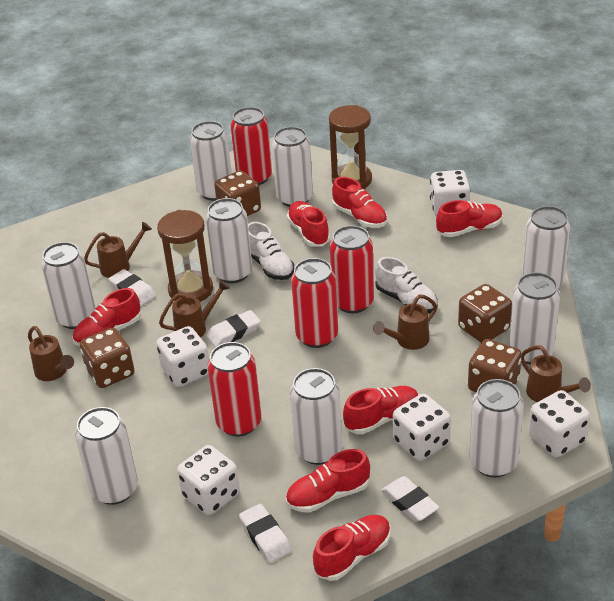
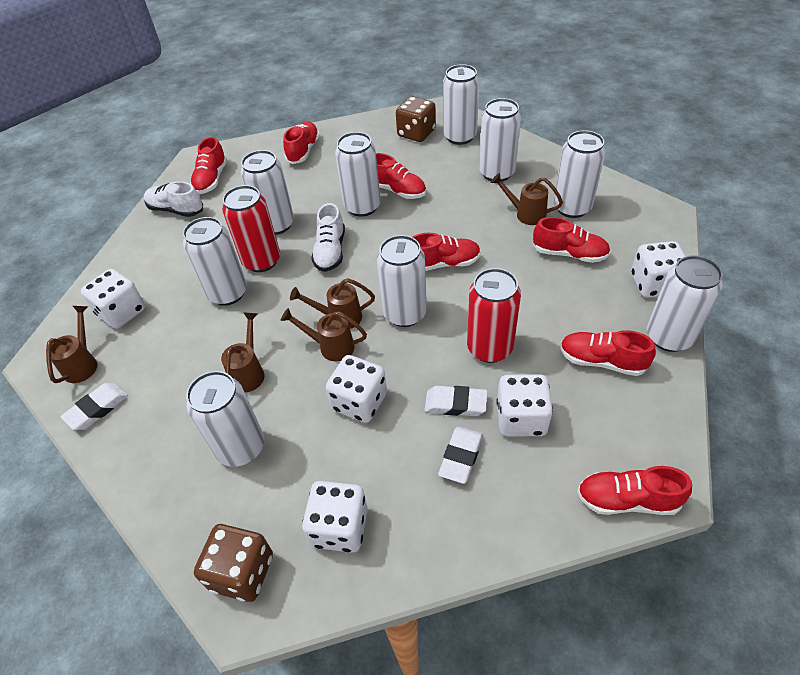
brown dice: [80,328,135,388] [215,171,261,216] [458,284,512,343] [468,339,522,392] = 4 -> [194,524,273,602] [396,96,436,142] = 2
brown hourglass: [157,210,213,302] [329,105,372,189] = 2 -> none = 0
red can: [207,342,262,436] [231,107,272,185] [291,258,338,348] [330,225,374,313] = 4 -> [222,185,280,272] [467,268,521,363] = 2
white eraser: [109,269,156,306] [207,310,261,347] [239,504,292,563] [381,476,440,522] = 4 -> [60,383,128,430] [425,386,488,416] [438,427,483,484] = 3

